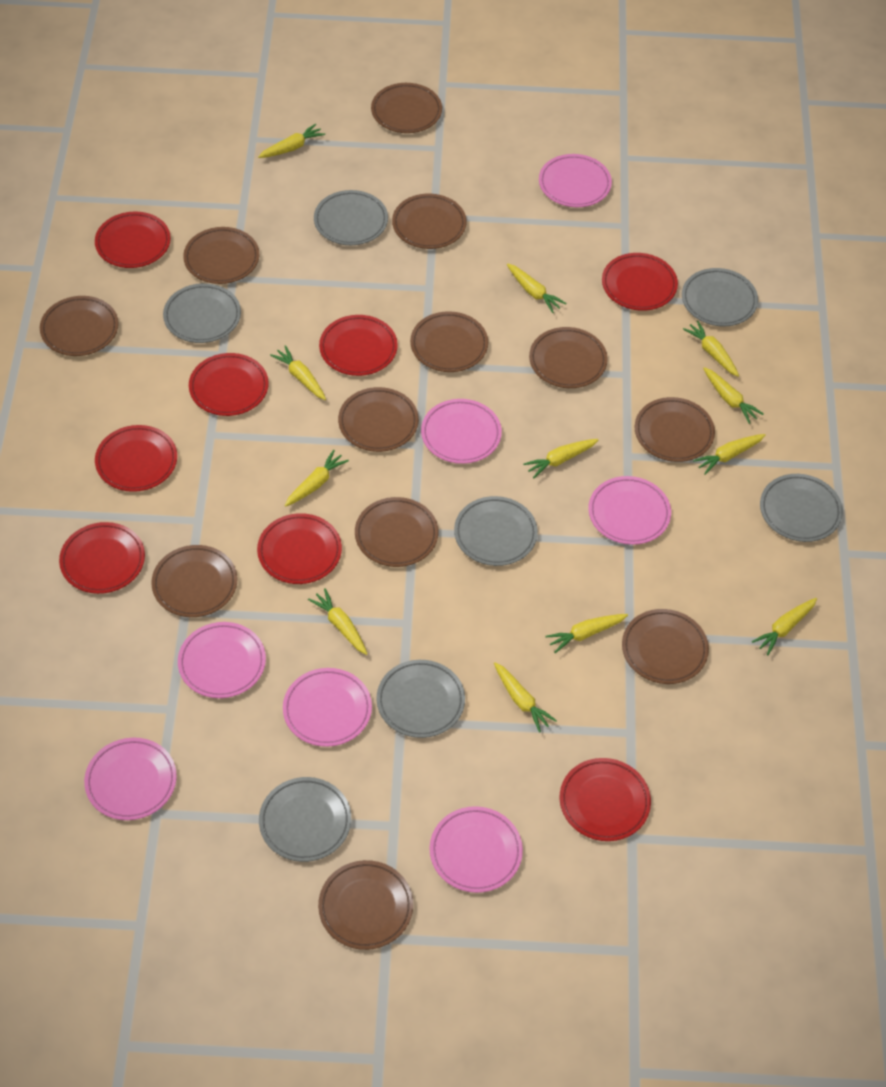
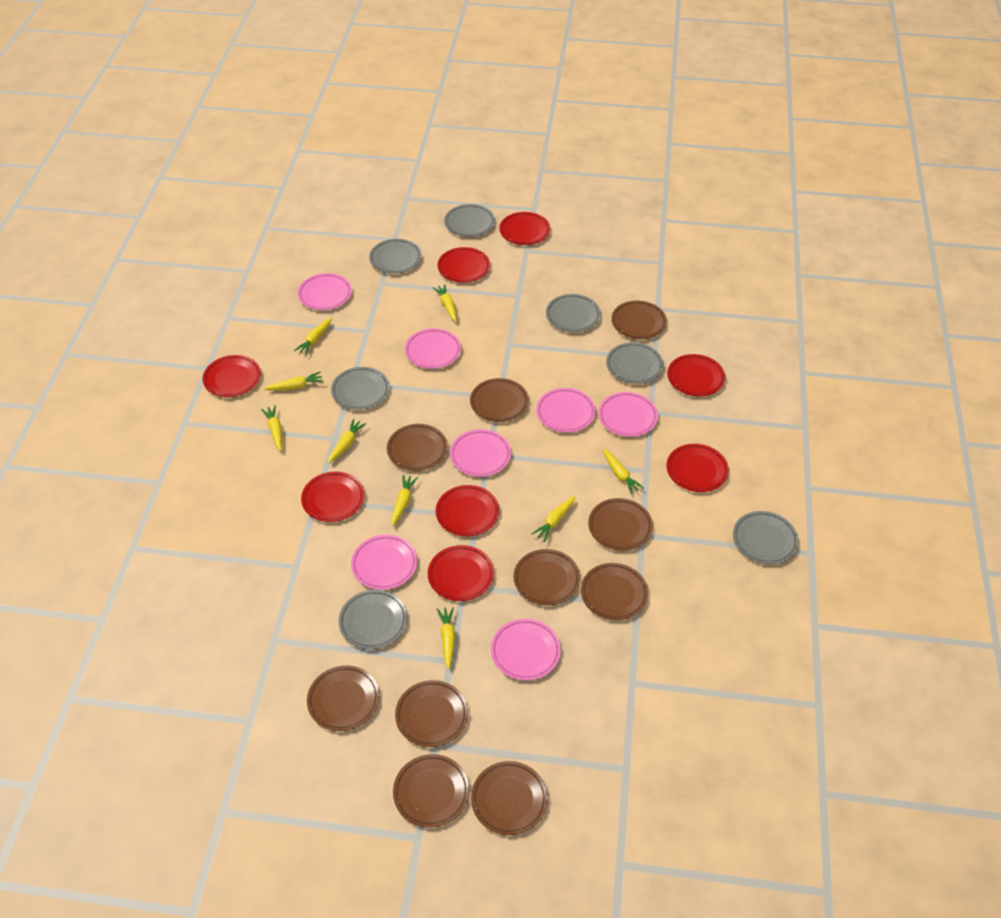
brown plate: [40,296,119,356] [151,545,237,617] [183,227,259,284] [318,860,413,950] [338,387,419,452] [355,497,438,567] [371,83,442,133] [392,194,467,249] [410,311,488,372] [529,327,608,388] [622,609,709,684] [635,397,715,462] = 12 -> [307,666,379,731] [387,424,448,471] [393,754,469,828] [395,680,468,747] [470,378,529,422] [471,761,548,835] [514,549,580,605] [581,563,648,620] [588,498,653,551] [611,301,667,339] = 10
yellow carrot: [258,124,325,158] [270,345,326,400] [285,450,349,507] [308,588,367,655] [494,662,557,733] [507,263,566,313] [523,439,598,478] [545,614,628,653] [683,321,739,377] [693,434,765,475] [703,367,764,424] [752,598,817,655] = 12 -> [261,405,282,451] [264,372,324,390] [294,318,332,356] [328,419,366,464] [391,475,418,526] [432,284,457,322] [437,607,455,669] [532,496,575,542] [603,449,644,495] = 9

